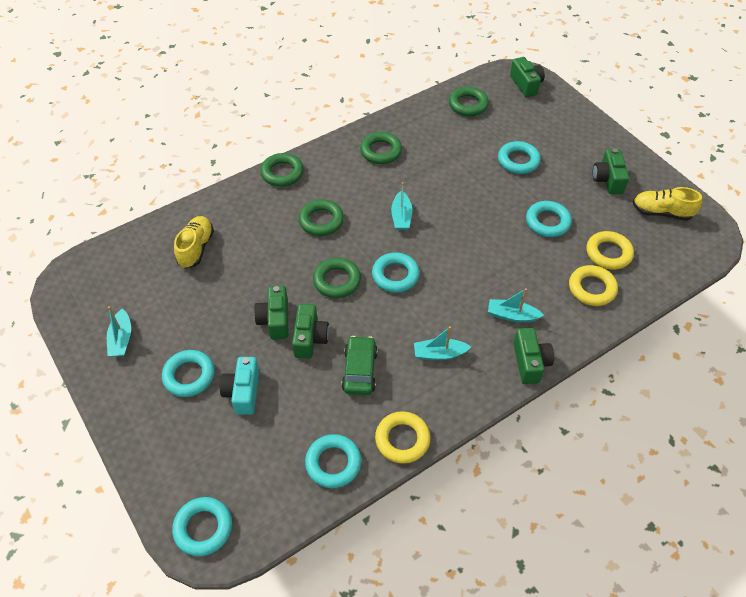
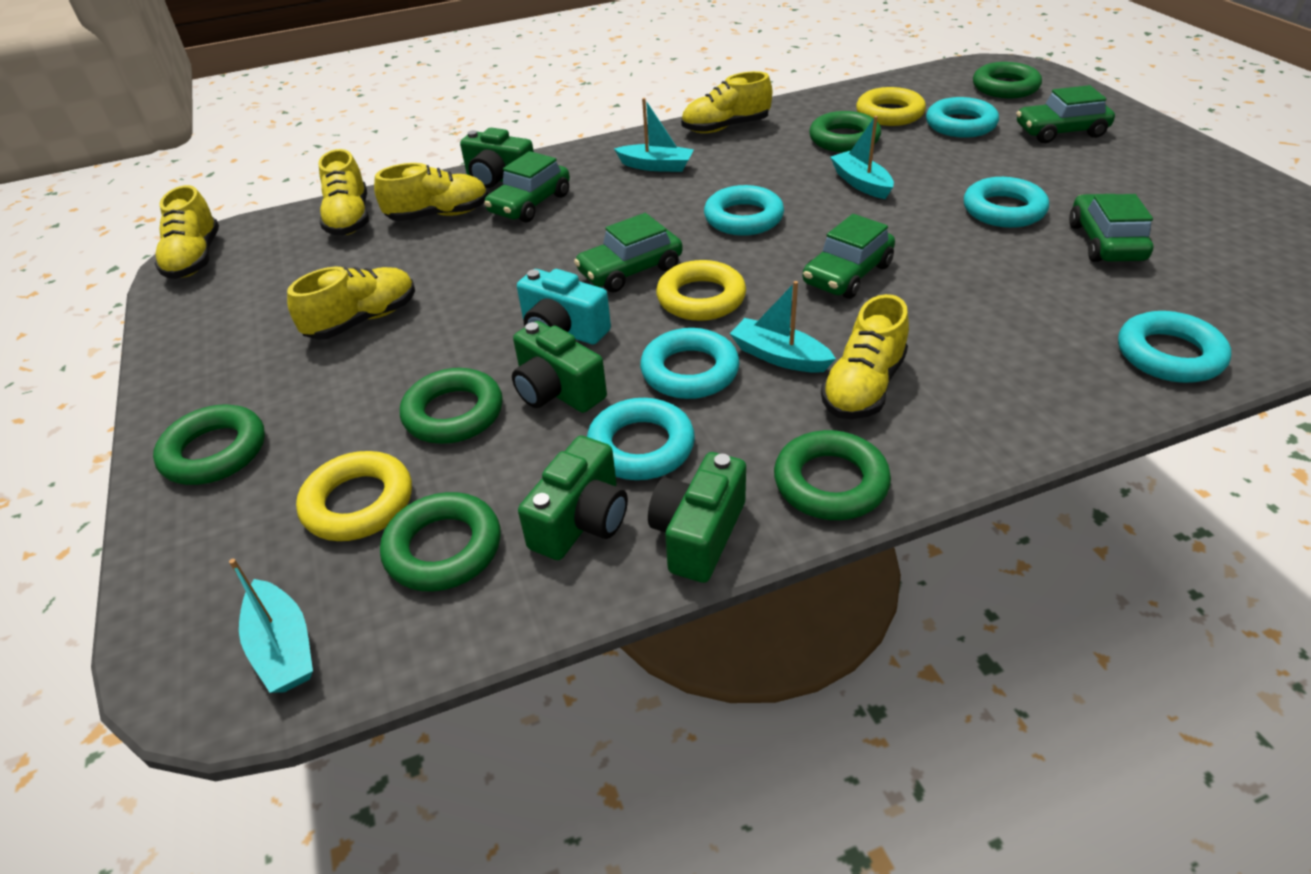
green camera: [254,286,288,340] [292,304,329,359] [510,57,545,97] [513,328,554,384] [593,148,629,194] = 5 -> [460,128,534,188] [512,321,607,413] [518,436,628,560] [648,452,746,583] = 4
green car: [341,336,378,395] = 1 -> [484,151,570,222] [574,213,683,293] [803,214,895,299] [1016,85,1115,143] [1069,194,1153,262] = 5
green ring: [260,153,304,186] [299,199,344,236] [313,258,361,298] [360,132,402,164] [449,87,489,116] = 5 -> [153,405,265,485] [380,492,500,592] [400,368,503,444] [774,430,891,520] [809,111,881,152] [973,62,1042,98] = 6
yellow shoe: [174,216,214,269] [633,187,702,221] = 2 -> [155,185,219,279] [287,267,415,340] [318,149,369,235] [374,163,488,221] [681,71,772,133] [821,294,909,419] = 6

